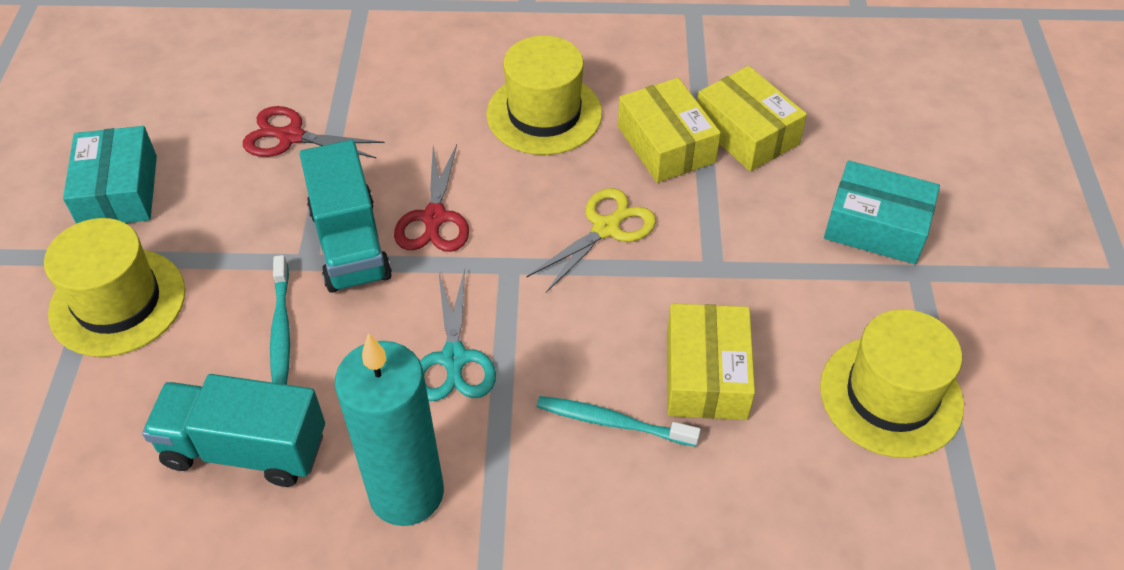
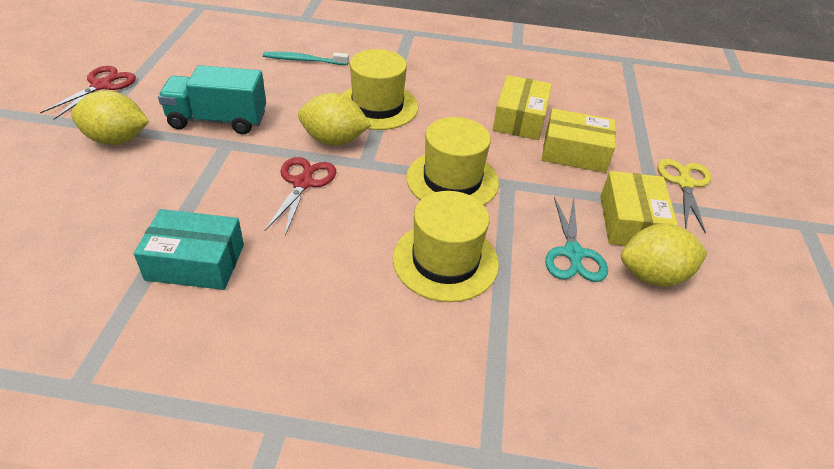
turquoise box: [63,126,157,224] [824,160,940,264] = 2 -> [134,209,244,290] = 1
turquoise candle: [335,333,444,526] = 1 -> none = 0
turquoise toothbrush: [270,255,290,385] [537,396,701,447] = 2 -> [263,52,349,65] = 1
turquoise truck: [142,374,325,487] [300,140,392,293] = 2 -> [158,65,266,134] = 1
yellow lemon: none = 0 -> [71,90,149,145] [298,93,371,146] [621,224,708,287] = 3

